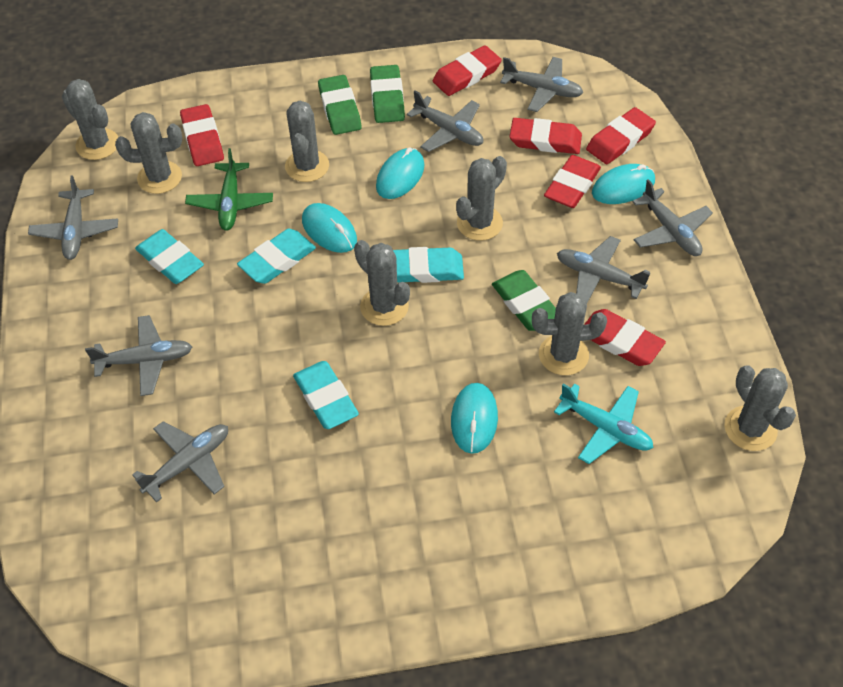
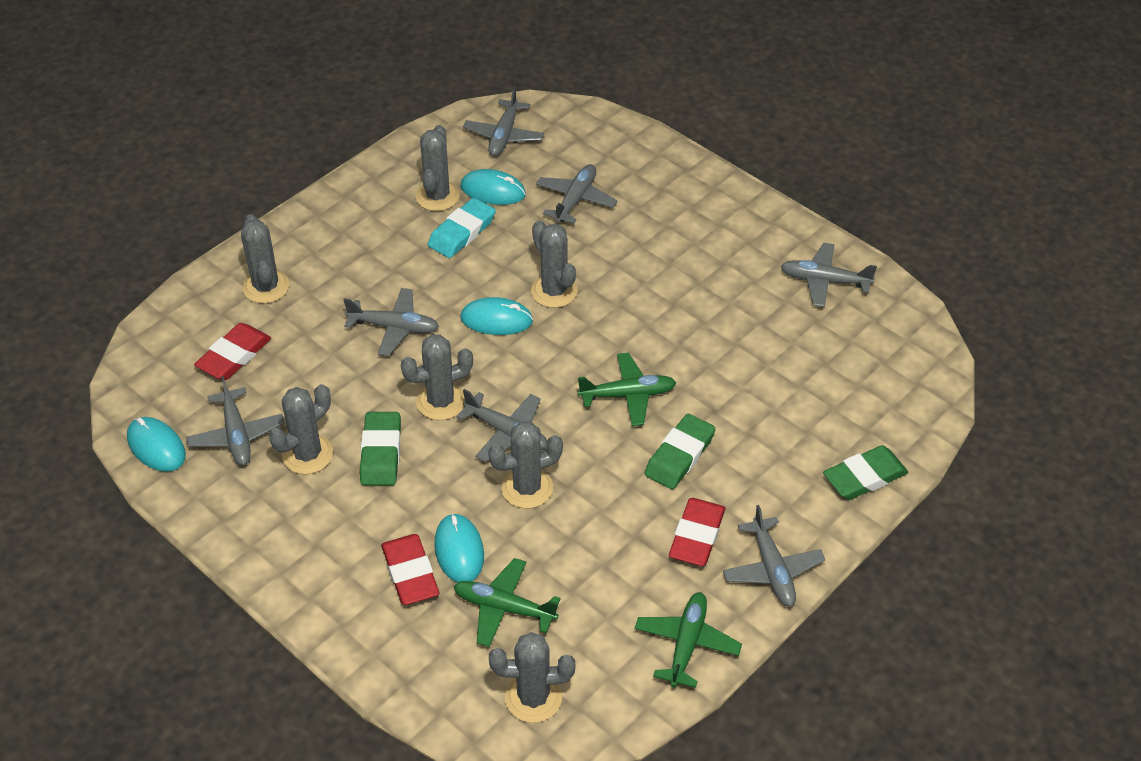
green plane: [185,148,273,231] = 1 -> [454,558,561,647] [578,353,676,426] [635,592,742,688] = 3
red eraser: [180,104,224,166] [433,45,502,96] [509,118,582,154] [544,155,601,208] [584,309,666,366] [586,107,656,164] = 6 -> [194,323,271,380] [381,534,439,605] [669,498,725,566] = 3
turquoise eraser: [135,229,204,284] [237,229,316,284] [293,361,359,429] [393,247,464,283] = 4 -> [428,198,496,258] = 1
turquoise plane: [554,384,653,464] = 1 -> none = 0

